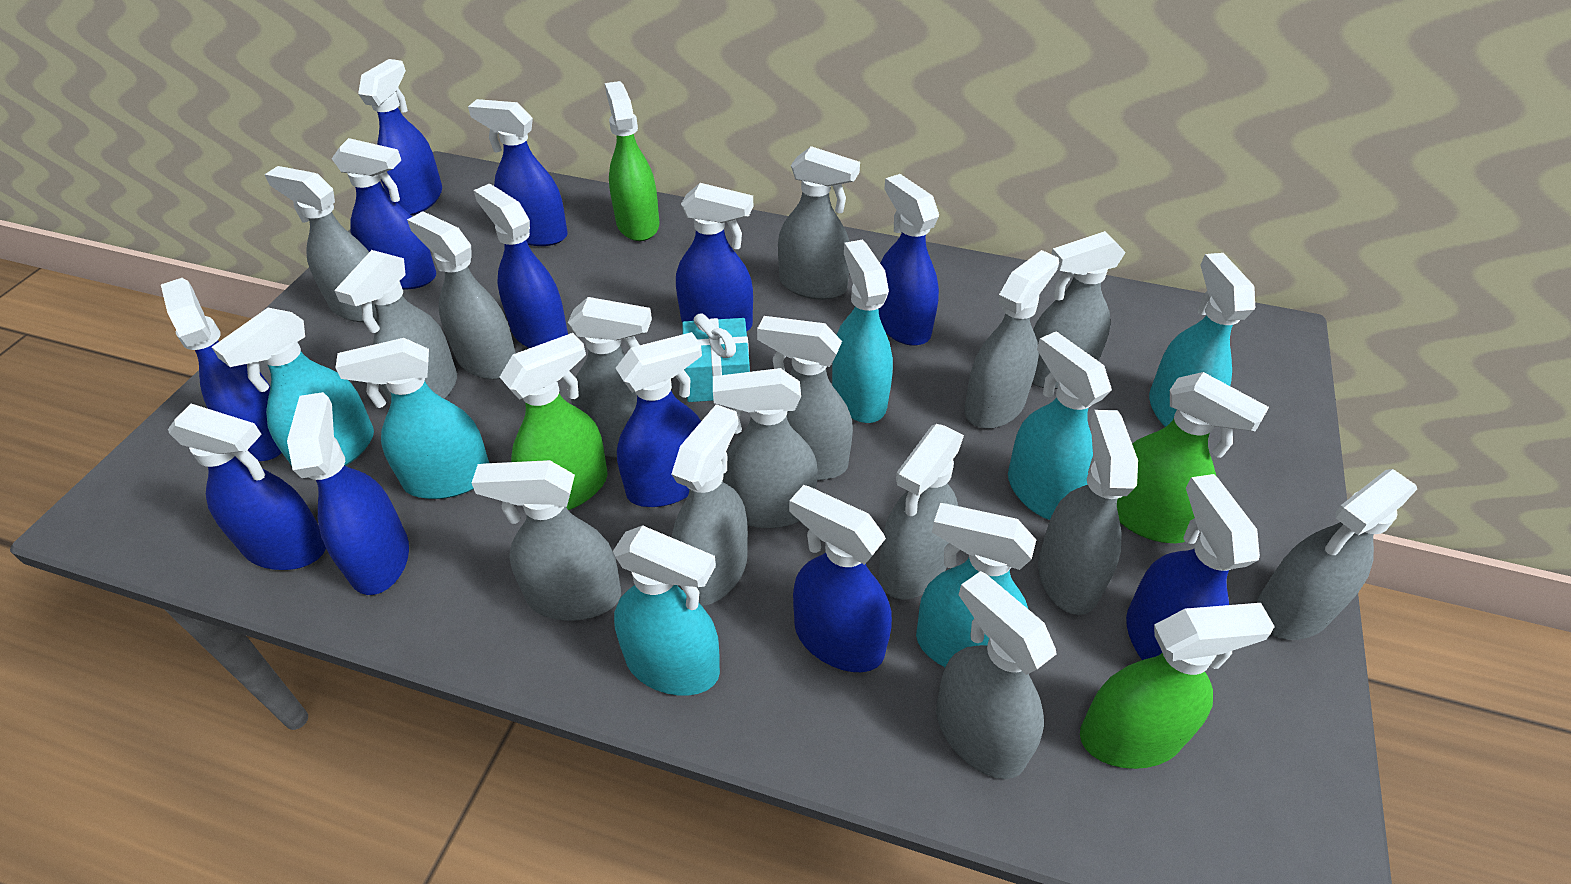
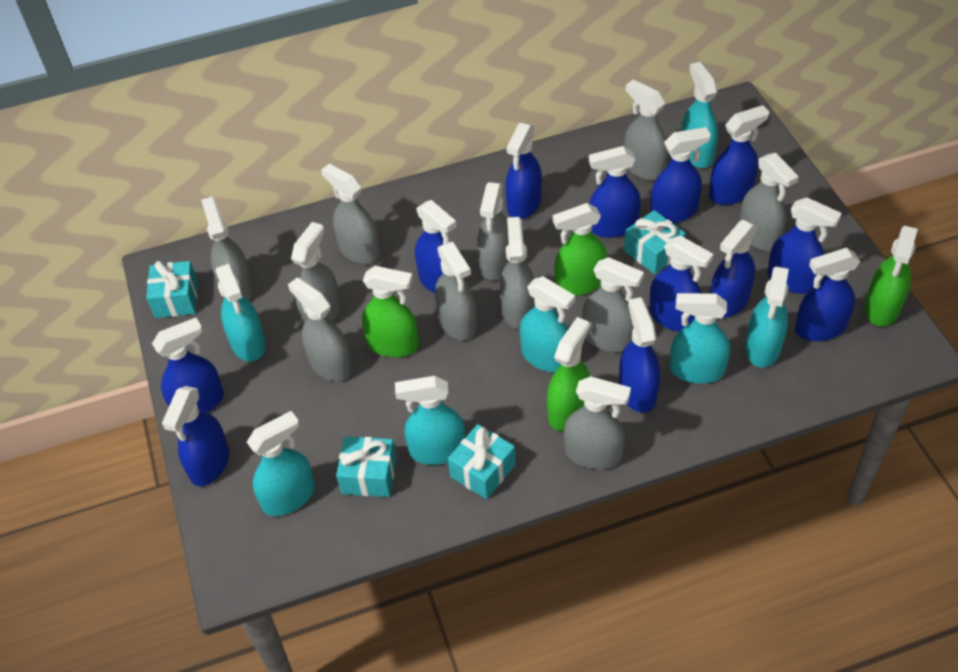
grey spray bottle: [264,166,377,322] [334,250,457,405] [407,211,516,380] [472,460,621,621] [568,297,652,458] [671,404,748,606] [713,368,818,528] [757,316,853,480] [778,146,860,300] [879,424,964,600] [936,571,1057,779] [964,250,1059,429] [1032,231,1126,389] [1038,410,1138,615] [1256,469,1417,640] = 15 -> [201,197,254,300] [288,277,353,381] [291,222,341,325] [321,164,380,264] [435,242,477,340] [477,182,509,280] [500,217,535,329] [564,376,631,469] [582,257,644,352] [624,79,668,181] [740,153,799,251] = 11
turquoise gift: [682,313,750,402] = 1 -> [146,261,198,318] [336,436,396,497] [448,424,516,500] [624,210,686,274] = 4

